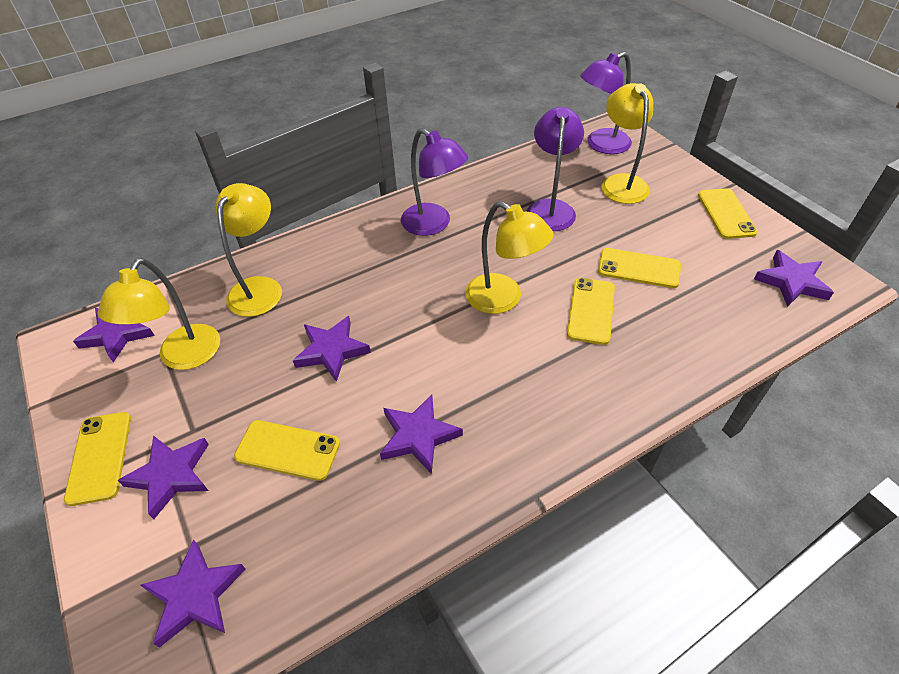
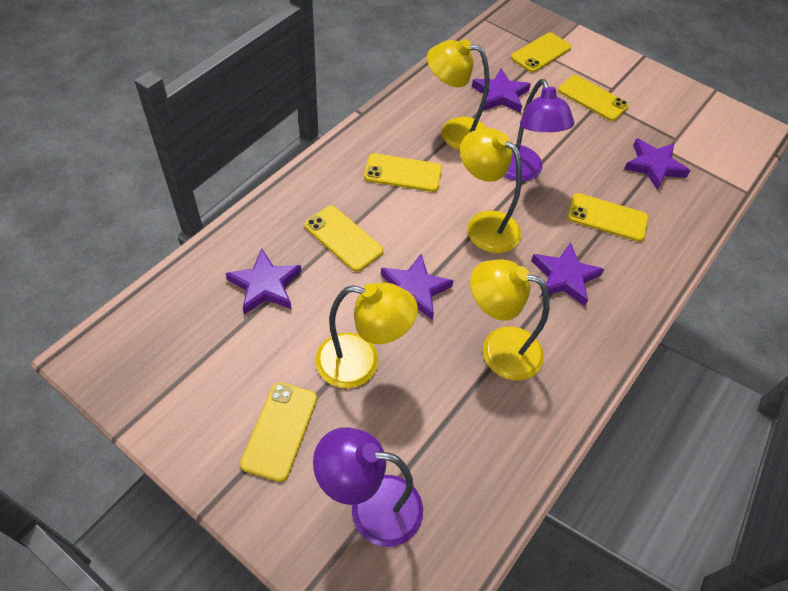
purple lamp: [401,128,468,236] [526,107,584,231] [580,52,632,154] = 3 -> [313,427,423,547] [504,79,574,181] = 2
purple star: [73,308,155,363] [117,435,209,519] [141,540,246,648] [293,316,371,382] [380,395,463,474] [754,250,834,307] = 6 -> [226,248,301,315] [381,254,454,320] [472,68,531,113] [531,242,604,306] [624,138,690,190] = 5
yellow phone: [64,412,131,506] [234,420,340,481] [567,278,615,345] [598,248,681,288] [698,188,758,239] = 5 -> [240,382,317,482] [304,206,384,272] [364,153,442,192] [511,32,571,73] [558,75,629,121] [568,193,648,242] = 6

